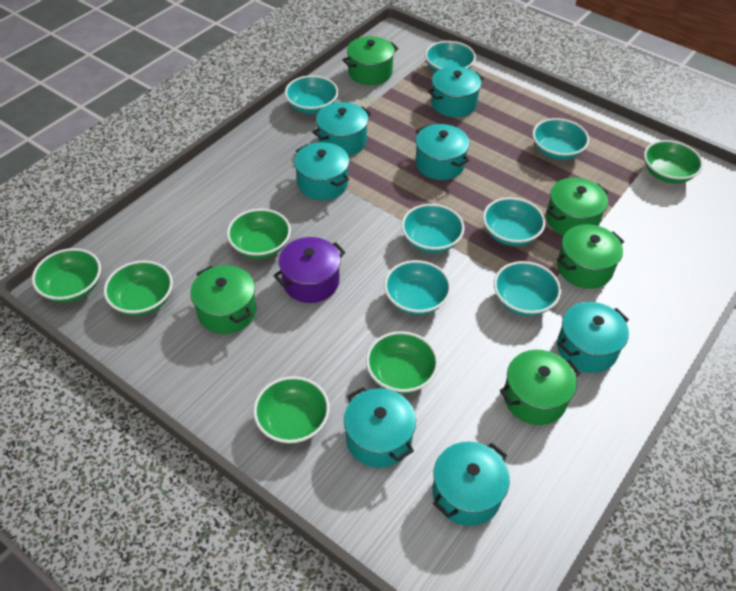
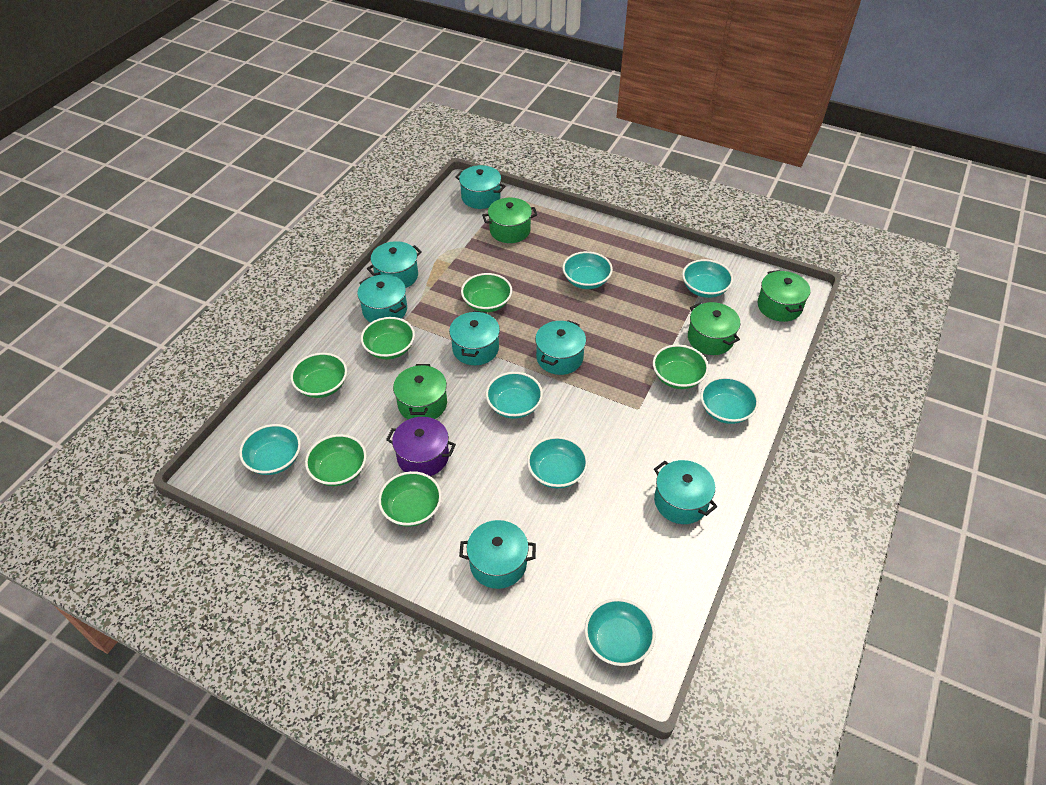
green pot: [190,265,256,334] [342,36,399,85] [500,350,581,425] [546,178,609,235] [557,224,624,289] = 5 -> [393,364,447,420] [482,197,537,243] [688,302,740,355] [758,270,810,322] = 4

